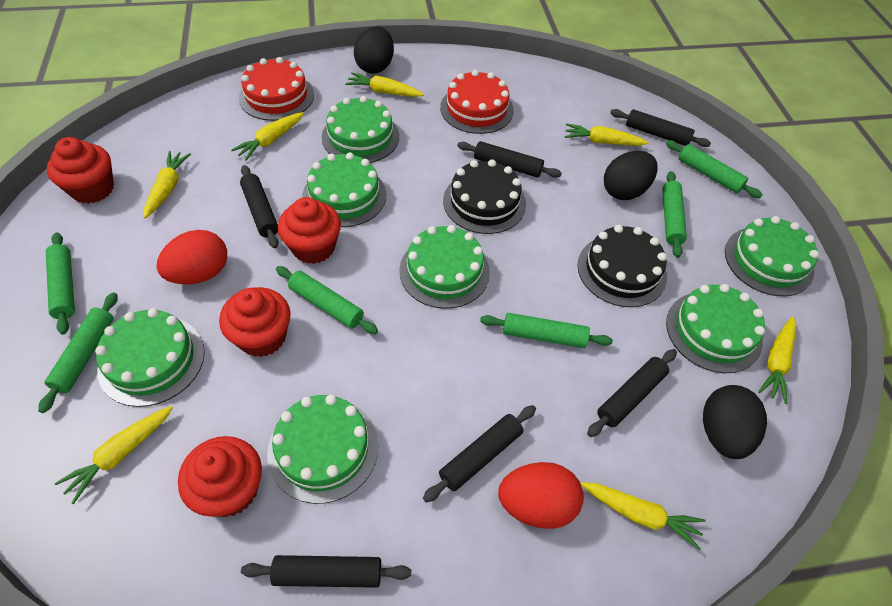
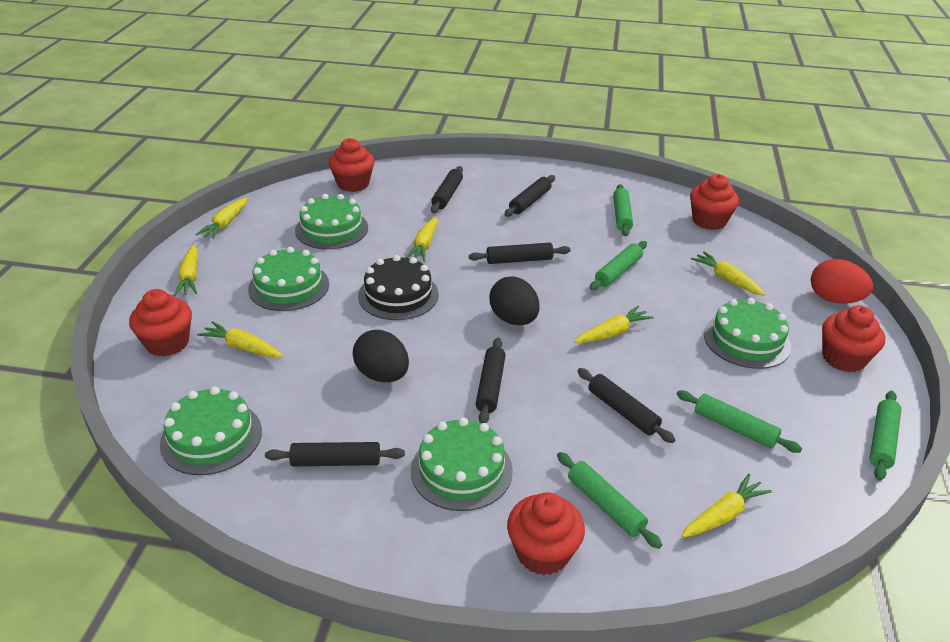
black cake: [443,159,526,234] [577,225,667,307] = 2 -> [358,255,439,320] = 1
black egg: [354,26,394,74] [604,151,658,200] [703,385,767,459] = 3 -> [353,330,409,382] [490,276,539,325] = 2
green cake: [95,308,205,407] [267,394,378,504] [302,152,386,227] [322,96,399,163] [399,225,490,309] [666,284,765,373] [725,216,819,296] = 7 -> [160,387,262,475] [248,247,329,311] [295,194,368,249] [411,417,513,511] [704,298,791,369] = 5
green rolling pin: [38,292,118,413] [46,232,75,334] [276,266,378,334] [480,313,613,348] [662,171,687,258] [666,140,762,198] = 6 -> [557,452,662,549] [590,241,647,290] [613,184,633,236] [677,390,802,453] [870,391,901,481] = 5
red cake: [239,57,314,121] [440,70,514,134] = 2 -> none = 0
red cupcake: [47,137,114,204] [178,436,262,517] [219,287,291,357] [278,197,341,264] = 4 -> [129,289,192,357] [329,138,375,192] [507,492,585,575] [690,174,739,230] [822,305,885,372] = 5
red egg: [156,230,227,285] [498,462,584,529] = 2 -> [811,259,873,304] = 1

